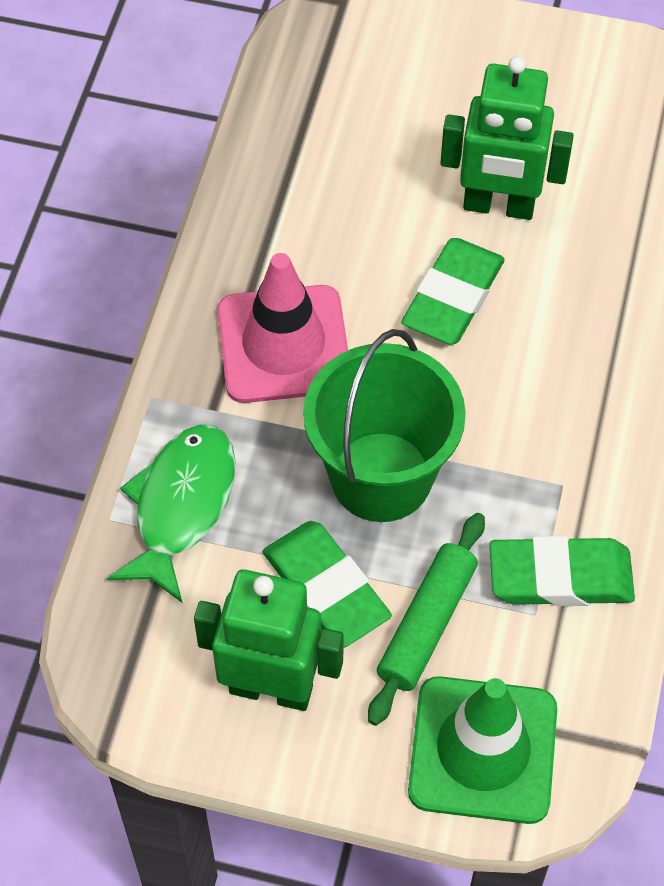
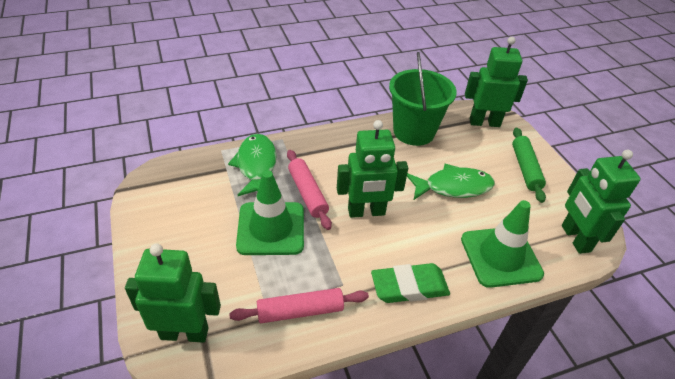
green eraser: [263,521,392,648] [401,238,505,345] [489,536,635,606] = 3 -> [371,263,450,303] = 1
green fish: [107,425,236,603] = 1 -> [228,134,277,196] [407,164,495,200] = 2
green robot: [194,569,344,711] [440,56,574,220] = 2 -> [125,244,221,343] [337,120,408,218] [465,37,528,127] [562,150,641,254] = 4
green traffic cone: [408,676,557,824] = 1 -> [236,170,304,255] [461,200,544,288] = 2
pink rolling pin: none = 0 -> [229,288,369,323] [287,150,332,230] = 2
pink traffic cone: [217,253,348,403] = 1 -> none = 0

